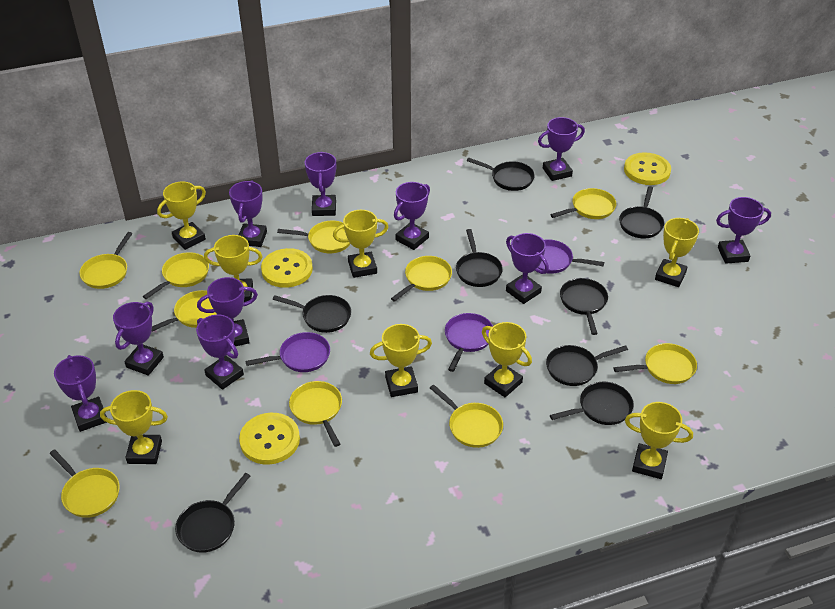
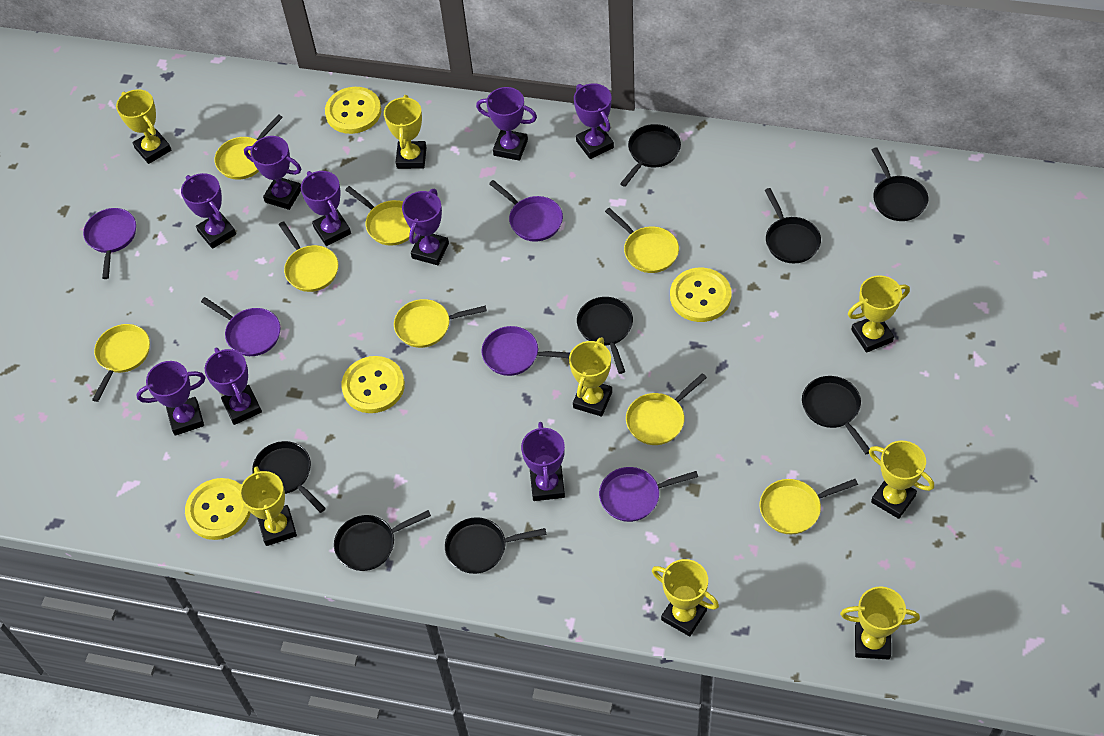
purple pan: [245,332,330,372] [445,313,493,372] [538,239,604,274] = 3 -> [83,208,136,279] [201,297,280,356] [481,326,570,376] [489,180,563,242] [599,467,698,522] = 5
purple trophy: [54,355,107,432] [113,302,164,376] [196,315,244,390] [197,277,258,346] [229,180,267,247] [305,152,336,216] [394,182,430,250] [506,233,549,304] [538,117,585,181] [716,197,771,264] = 10 -> [136,361,206,436] [181,173,236,249] [205,348,262,425] [244,136,301,210] [301,171,351,246] [402,189,449,265] [476,87,537,161] [521,422,565,501] [574,83,614,159] = 9
yellow button: [239,413,300,465] [261,248,313,288] [624,152,671,185] = 3 -> [185,478,251,540] [325,87,381,134] [341,356,405,413] [670,268,732,322] = 4
yellow pan: [49,449,120,518] [79,232,133,289] [143,252,209,299] [151,290,218,332] [277,221,350,253] [289,381,342,447] [391,256,452,302] [430,385,503,448] [550,188,616,219] [613,343,697,384] = 10 -> [92,324,150,402] [214,114,283,180] [279,221,338,292] [345,186,415,246] [394,299,487,348] [605,208,679,273] [626,373,707,445] [760,479,858,534] = 8

